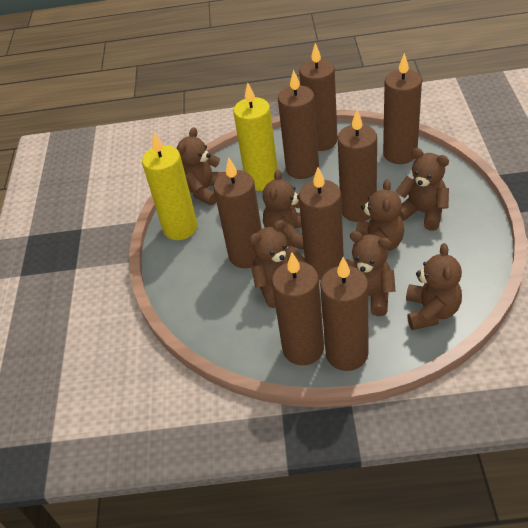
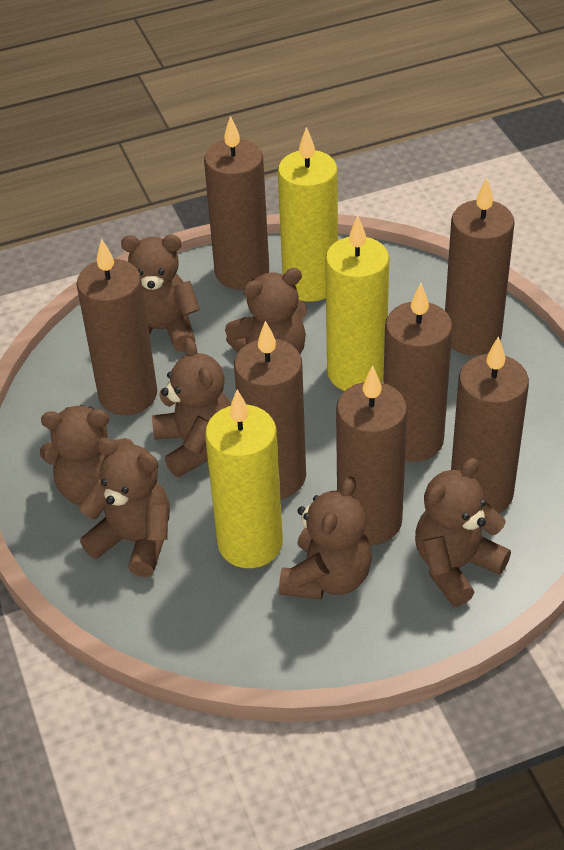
brown candle: [214,157,262,268] [272,253,324,365] [278,70,319,179] [299,43,338,151] [299,168,344,280] [320,257,368,371] [338,110,377,222] [383,53,422,164] = 8 -> [76,238,157,415] [204,116,269,290] [234,321,306,499] [336,365,407,545] [383,283,453,462] [445,178,515,355] [451,336,529,513] = 7
yellow candle: [142,131,198,240] [233,82,278,191] = 2 -> [205,390,283,568] [278,127,338,302] [325,215,389,391] = 3

